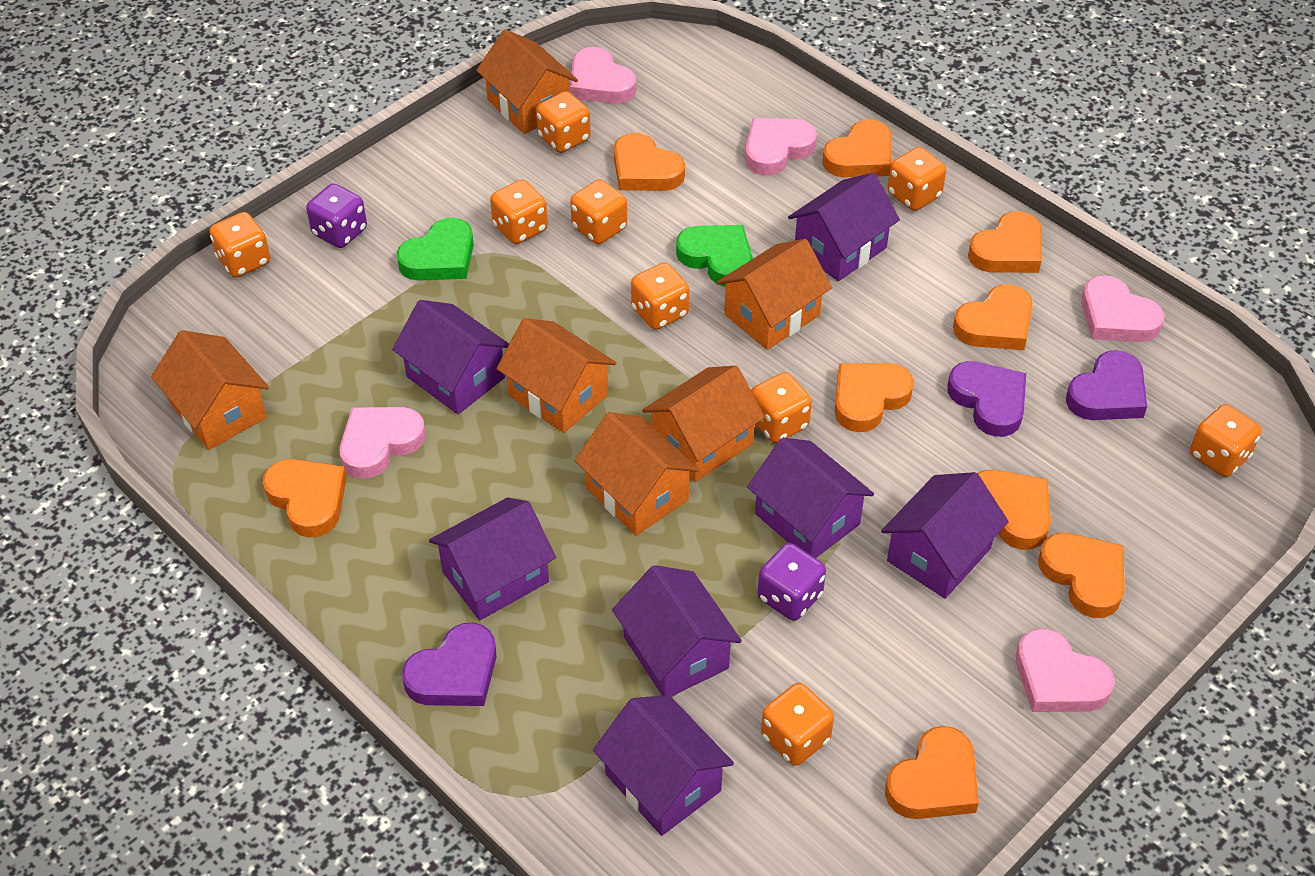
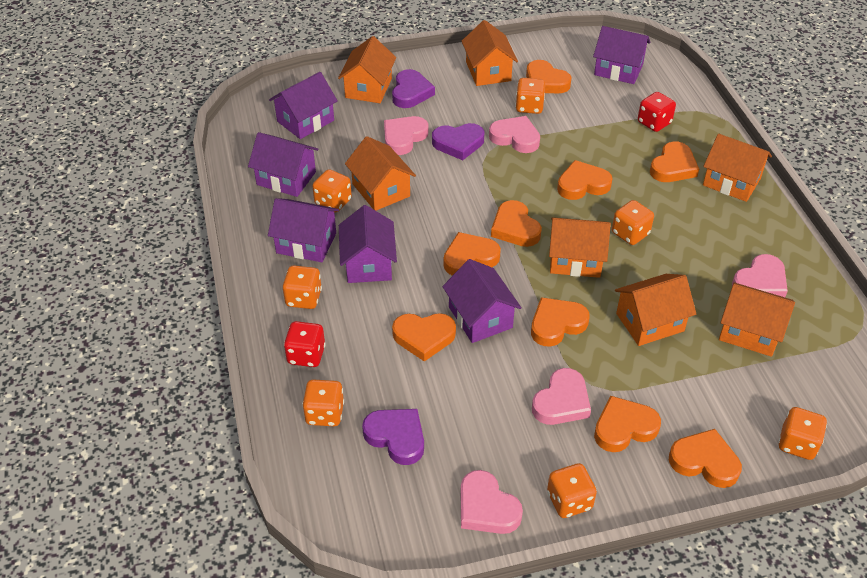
green heart: [397,218,474,281] [676,225,753,287] = 2 -> none = 0
orange dice: [210,212,270,278] [490,179,548,244] [536,91,591,153] [570,179,627,244] [631,262,689,330] [751,372,812,443] [761,682,834,766] [888,147,946,211] [1190,404,1261,477] = 9 -> [283,266,322,309] [302,379,344,426] [312,169,352,213] [515,78,545,114] [547,463,597,518] [612,200,654,245] [778,407,827,460] = 7
orange house: [151,330,269,450] [476,29,578,134] [496,318,616,433] [574,412,699,536] [642,366,765,482] [717,239,832,350] = 6 -> [338,36,396,103] [345,136,416,211] [462,20,518,86] [549,217,611,278] [615,274,696,346] [703,134,772,202] [719,282,795,357] = 7
purple dice: [306,183,367,248] [758,543,826,621] = 2 -> none = 0
purple house: [392,300,509,414] [429,498,556,621] [593,695,734,836] [612,565,742,697] [747,438,874,558] [788,173,900,281] [881,472,1009,599] = 7 -> [248,132,319,197] [268,198,339,262] [269,72,338,139] [339,205,397,283] [442,259,522,343] [593,26,651,84] = 6
red dice: none = 0 -> [284,321,326,367] [638,92,676,132] = 2

